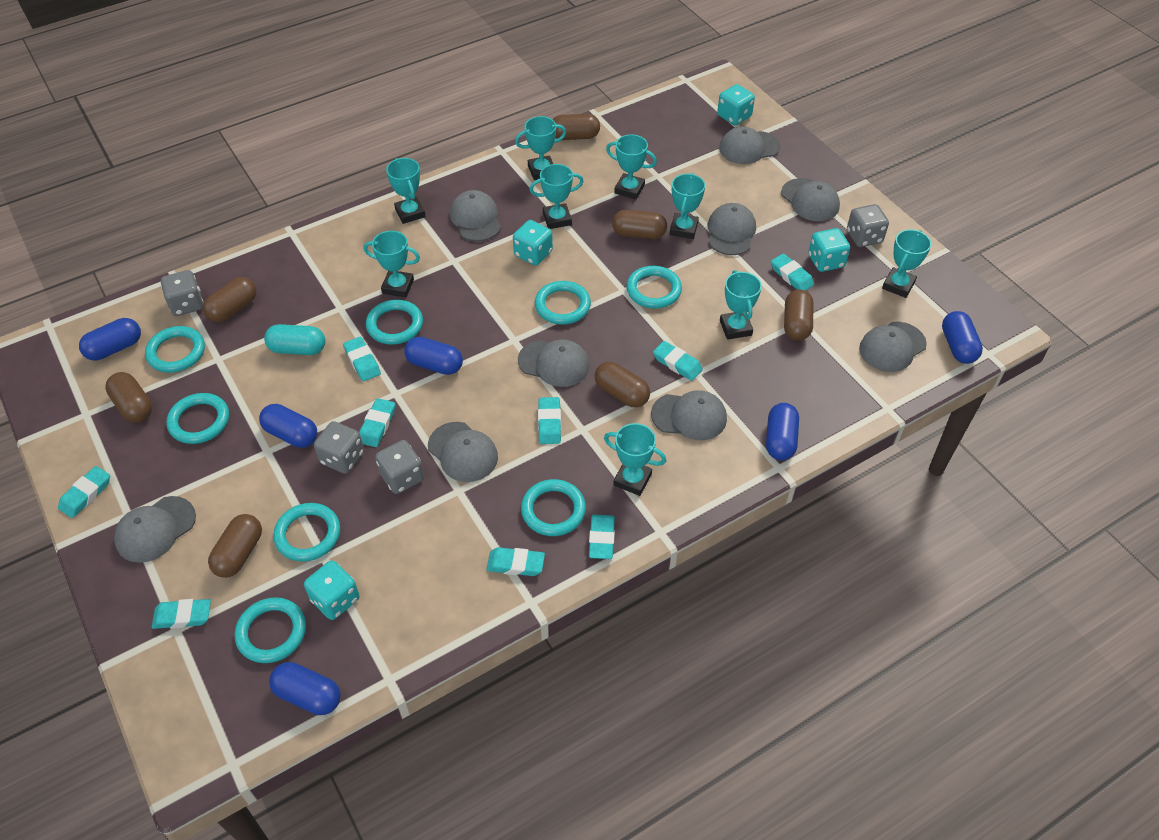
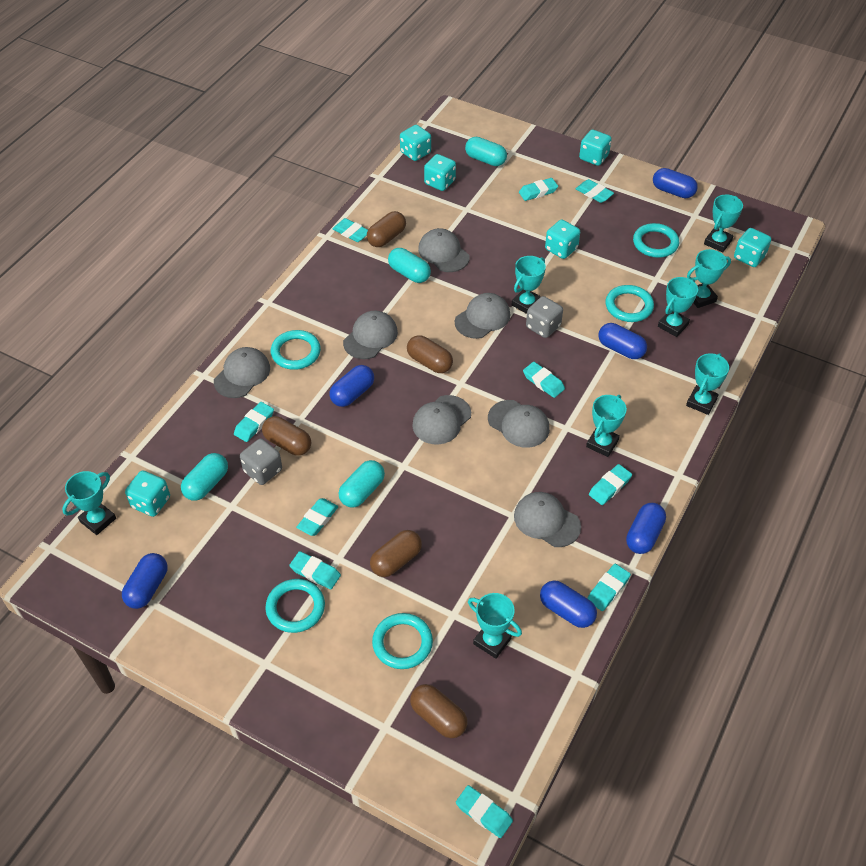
brown capsule: [105,372,152,423] [203,277,256,322] [208,514,262,578] [552,114,600,140] [595,362,650,407] [612,210,667,239] [784,290,814,341] = 7 -> [262,416,311,456] [367,211,406,247] [370,530,422,577] [407,335,453,373] [410,684,468,738] = 5
grey cap: [114,496,196,563] [428,422,498,482] [450,190,501,241] [518,339,590,387] [651,391,727,440] [708,203,756,255] [719,127,780,164] [781,178,840,221] [859,322,927,372] = 9 -> [214,347,270,398] [343,311,398,359] [412,395,471,445] [418,228,470,272] [455,293,510,339] [488,400,550,448] [514,492,581,547] = 7
grey dice: [161,270,203,316] [314,421,364,474] [375,440,424,494] [847,204,889,247] = 4 -> [240,438,282,485] [526,296,563,338] = 2
turquoise capsule: [264,324,325,355] = 1 -> [181,453,228,501] [339,460,385,508] [388,248,431,283] [465,137,507,166] = 4
turquoise dice: [304,560,360,620] [513,220,553,266] [717,84,755,125] [808,228,850,272] = 4 -> [125,470,170,517] [400,125,431,161] [424,154,456,191] [545,220,580,259] [579,130,611,166] [734,228,771,267] = 6
turquoise eraser: [58,466,110,518] [152,599,211,629] [343,337,381,381] [359,398,395,447] [486,547,545,576] [538,397,561,444] [589,515,615,559] [653,341,703,381] [771,254,814,291] = 9 -> [234,402,274,442] [289,551,341,589] [296,498,338,536] [333,218,368,242] [456,785,513,838] [519,178,558,201] [523,362,565,398] [576,179,614,203] [587,564,631,611] [589,464,632,505] = 10
turquoise ring: [145,326,205,373] [166,393,229,444] [235,597,306,663] [273,503,340,562] [366,300,423,345] [521,479,586,536] [535,281,591,325] [626,266,682,308] = 8 -> [265,579,325,633] [271,330,321,370] [372,613,433,669] [606,285,654,322] [633,223,679,258] = 5
turquoise trophy: [364,231,420,297] [386,158,426,224] [515,116,566,180] [529,164,584,229] [604,423,666,496] [606,134,657,200] [670,173,705,239] [720,270,762,340] [882,229,931,298] = 9 -> [62,471,116,535] [468,593,522,659] [512,256,546,314] [586,395,627,457] [658,277,698,337] [686,353,729,415] [687,249,731,308] [704,195,743,252] = 8

